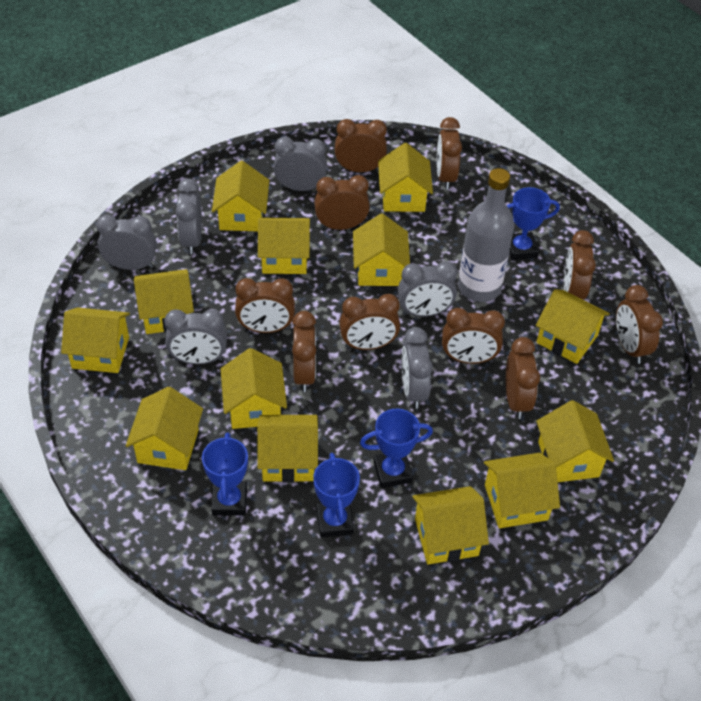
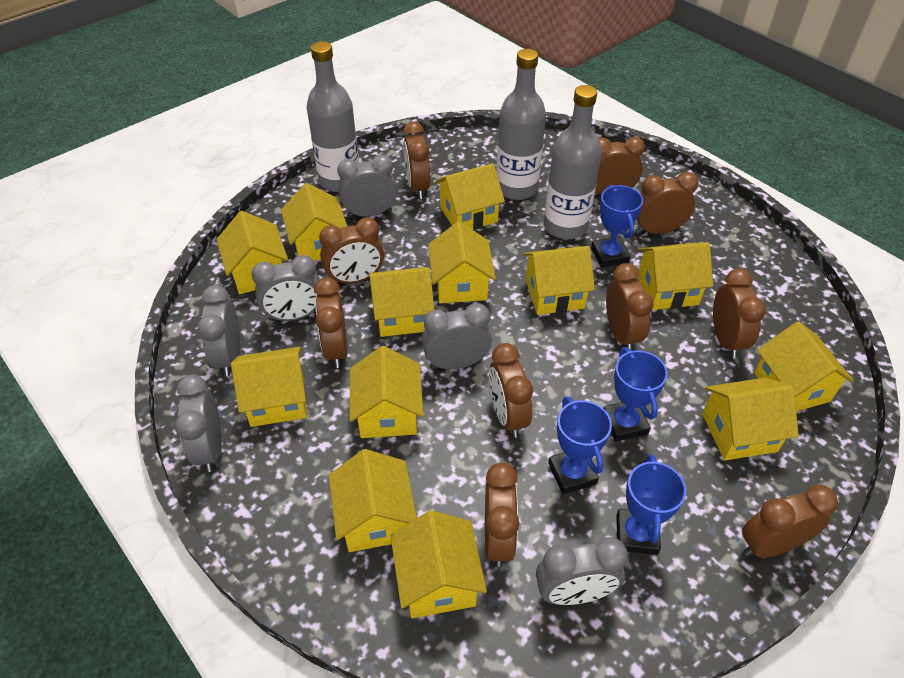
grey bottle: [458,168,514,302] = 1 -> [307,41,359,192] [496,49,546,200] [544,85,602,239] = 3

